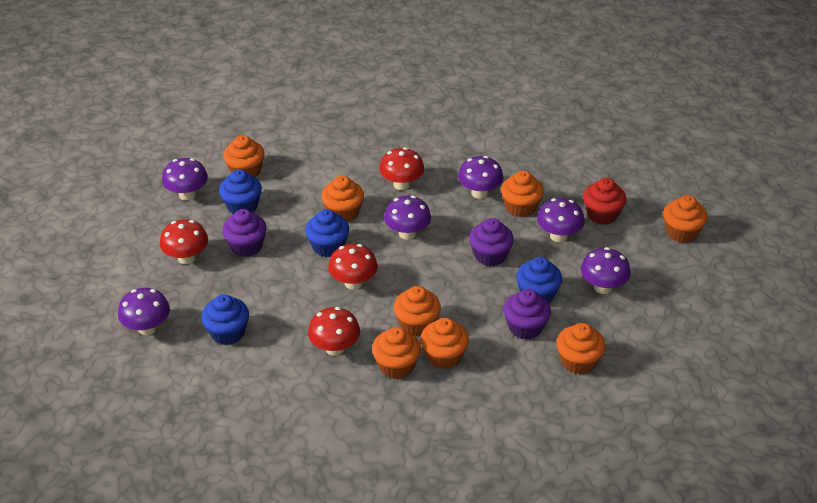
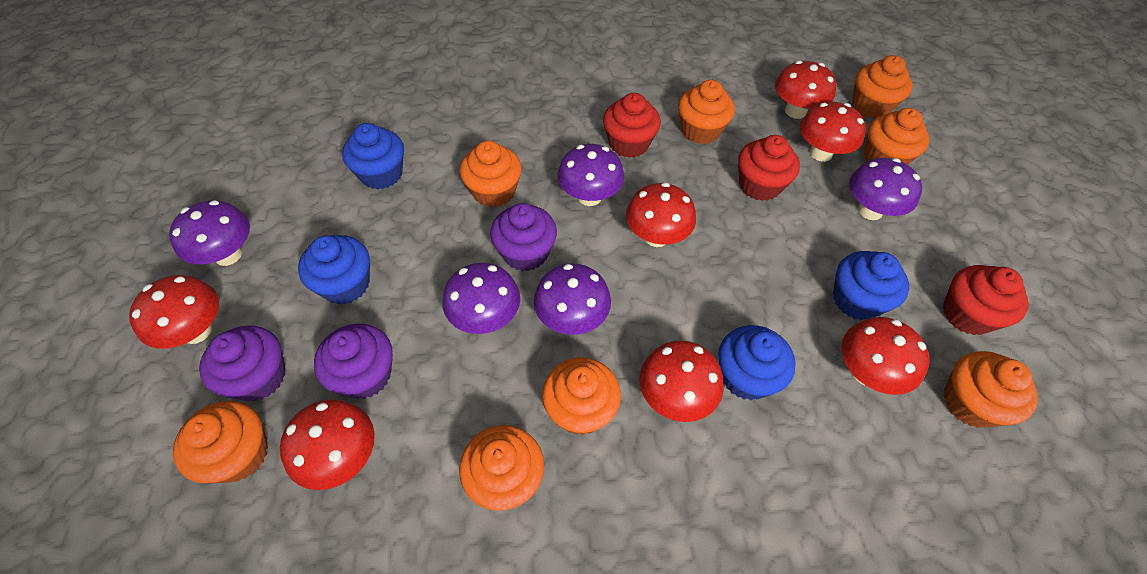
purple mushroom: [118,288,170,335] [162,158,208,201] [384,195,431,240] [458,156,503,199] [537,198,584,242] [581,247,631,294] = 6 -> [169,200,250,266] [442,263,520,334] [534,263,611,335] [557,144,624,206] [849,158,922,220] = 5
red cupcake: [583,178,626,225] = 1 -> [603,93,661,158] [738,135,800,201] [943,265,1029,335] = 3
red mushroom: [160,219,208,264] [308,307,360,356] [328,244,378,290] [379,147,424,190] = 4 -> [129,275,219,349] [280,399,375,490] [626,182,696,247] [639,340,724,422] [775,60,836,119] [800,102,866,162] [841,317,930,395] = 7

